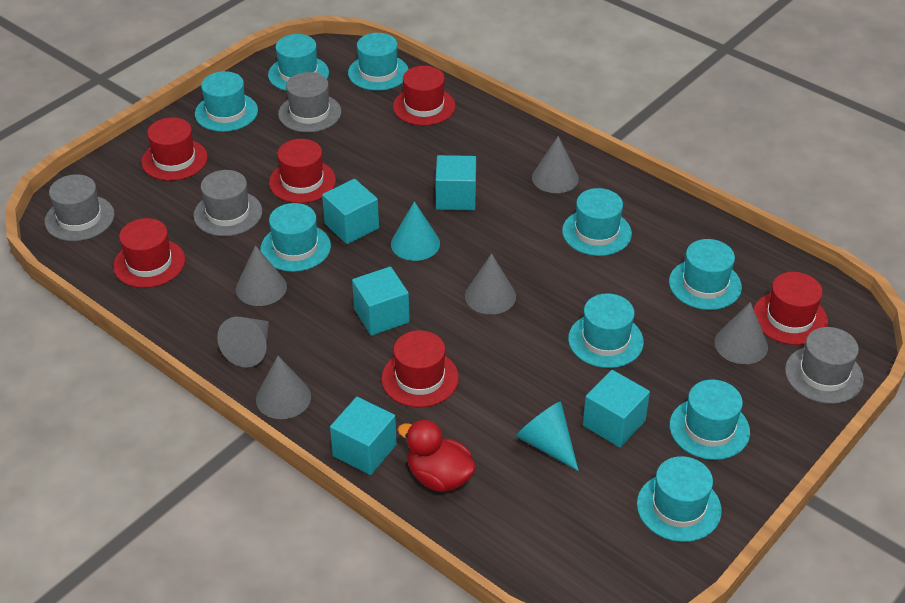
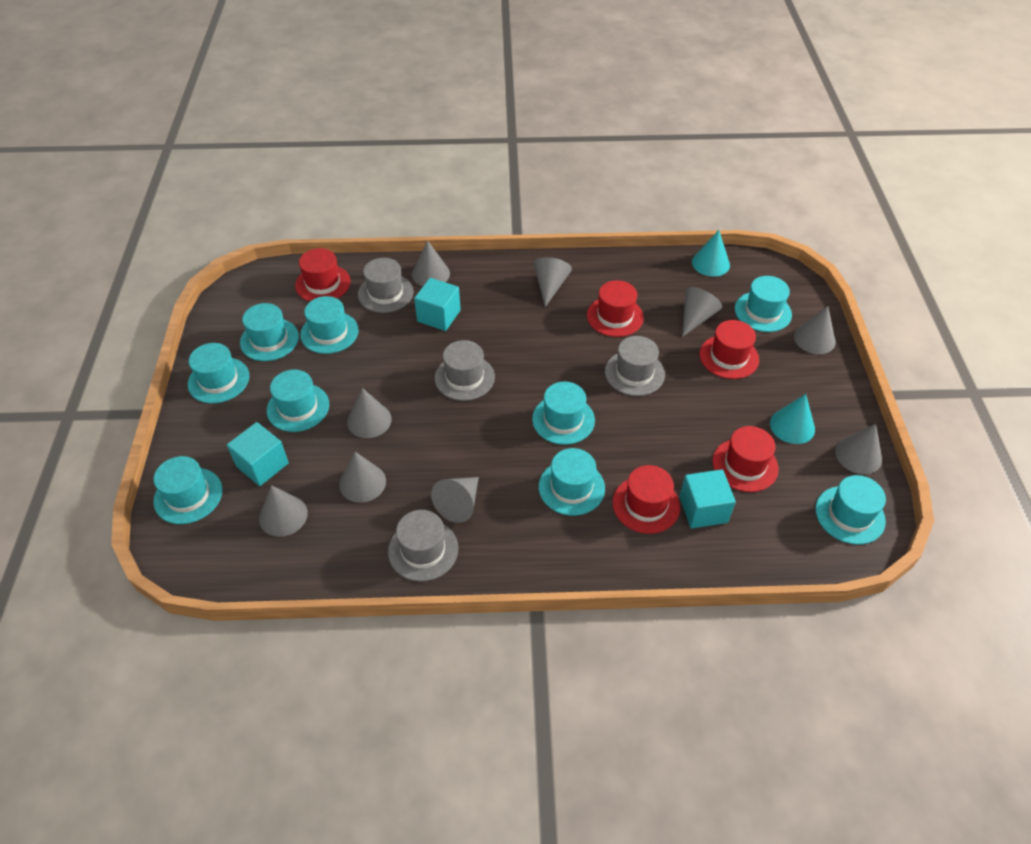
grey cone: [217,317,269,368] [236,245,287,306] [256,356,311,419] [465,254,516,314] [532,136,579,193] [714,302,768,364] = 6 -> [259,485,308,537] [339,452,386,503] [347,388,392,438] [412,240,450,286] [431,477,479,523] [534,257,572,307] [682,287,722,337] [794,306,836,354] [835,424,882,474] = 9
red duck: [398,420,476,492] = 1 -> none = 0
red hat: [113,218,185,288] [141,118,208,181] [269,139,336,203] [381,330,459,407] [393,66,456,126] [754,272,828,345] = 6 -> [295,248,351,301] [587,280,644,337] [612,465,680,534] [699,320,759,379] [712,426,779,492] = 5
turquoise cube: [322,179,379,244] [330,397,397,475] [352,266,410,336] [436,155,476,210] [583,370,650,447] = 5 -> [227,422,289,486] [414,278,461,331] [679,469,736,528] = 3

